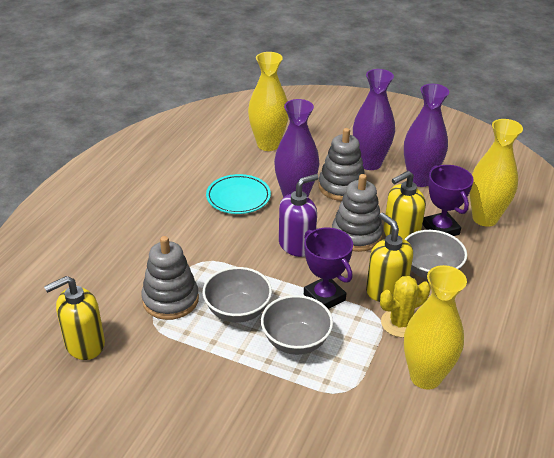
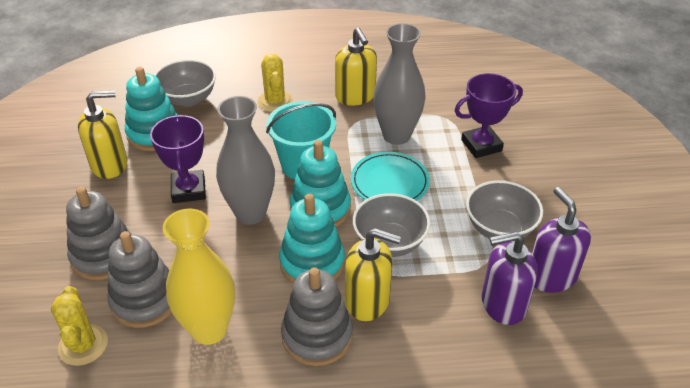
grey vase: none = 0 -> [216,96,275,225] [373,23,426,145] = 2
purple soap dispenser: [279,174,319,257] = 1 -> [482,231,538,325] [532,187,591,293] = 2
purple vase: [274,99,319,198] [353,69,395,170] [404,84,449,187] = 3 -> none = 0
turquoise bucket: none = 0 -> [266,101,336,179] = 1
turquoise stacking toy: none = 0 -> [125,67,178,151] [279,194,345,284] [290,140,351,227] = 3
yellow cactus: [380,276,430,338] = 1 -> [51,286,108,366] [258,54,293,112] = 2
yellow vase: [248,52,289,151] [404,265,467,390] [470,119,523,227] = 3 -> [163,209,235,345] = 1

